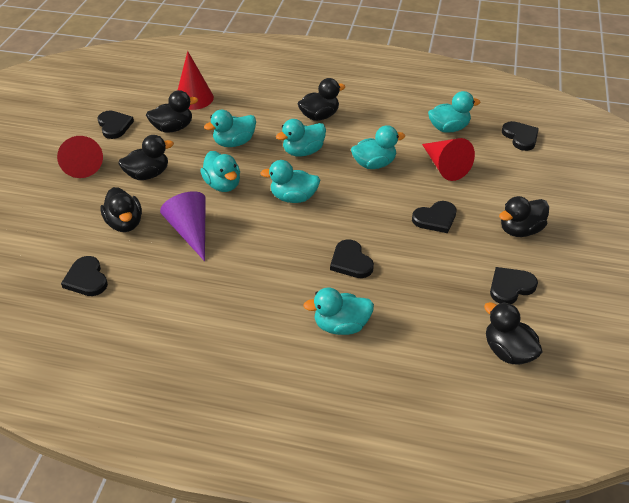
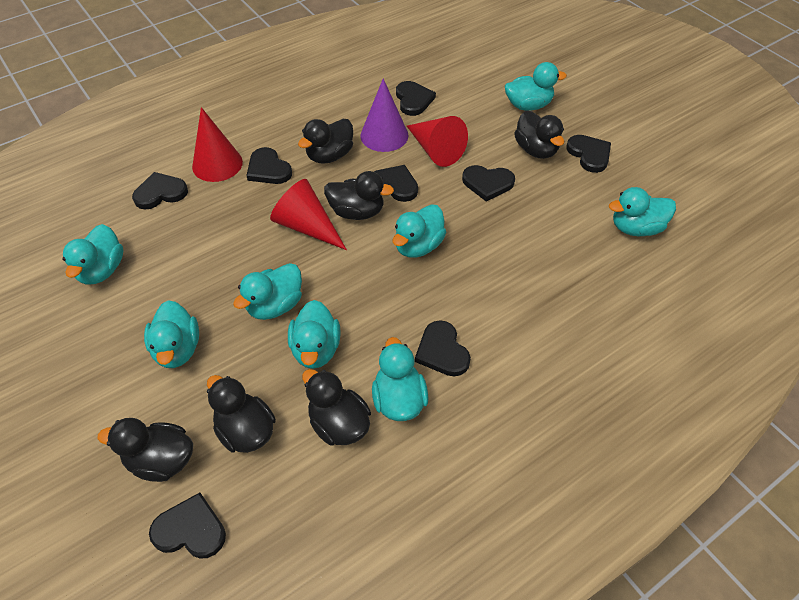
black heart: [61,256,108,296] [98,111,134,139] [330,239,374,278] [412,201,456,233] [490,267,538,304] [502,121,539,151] = 6 -> [132,172,188,209] [149,493,226,559] [246,147,292,184] [374,165,418,202] [396,81,436,116] [415,320,471,376] [462,165,515,201] [566,135,611,173] = 8
turquoise duck: [200,151,240,192] [204,110,256,147] [260,160,320,203] [276,119,326,157] [303,288,374,335] [351,125,405,169] [428,91,481,133] = 7 -> [63,224,123,285] [144,300,199,368] [233,263,302,320] [288,300,341,369] [372,337,429,421] [393,204,446,258] [505,62,567,111] [609,187,676,236] = 8

